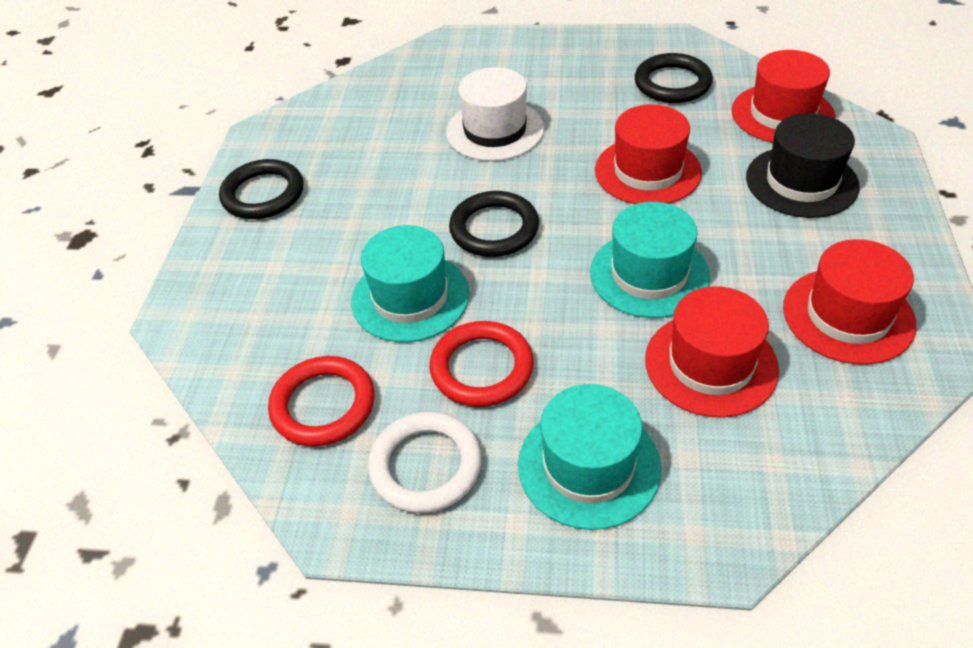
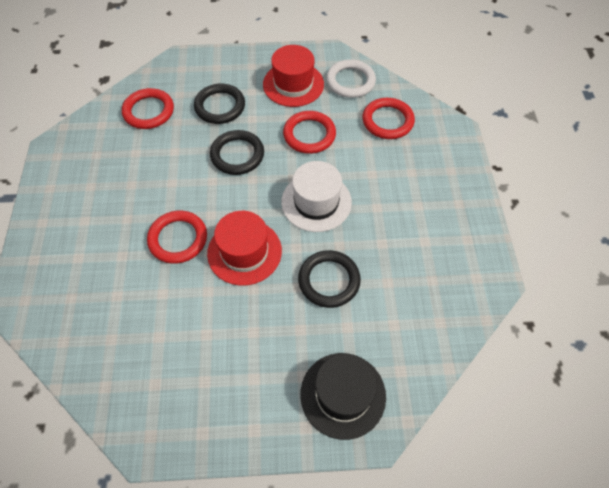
red hat: [595,104,702,204] [645,286,779,418] [732,50,835,143] [783,239,917,365] = 4 -> [207,211,282,286] [263,45,324,107] = 2
red ring: [268,356,374,447] [430,321,534,407] = 2 -> [122,88,174,129] [147,211,207,264] [283,111,336,154] [362,98,415,139] = 4
turquoise hat: [351,225,470,342] [518,384,661,530] [590,202,710,318] = 3 -> none = 0

